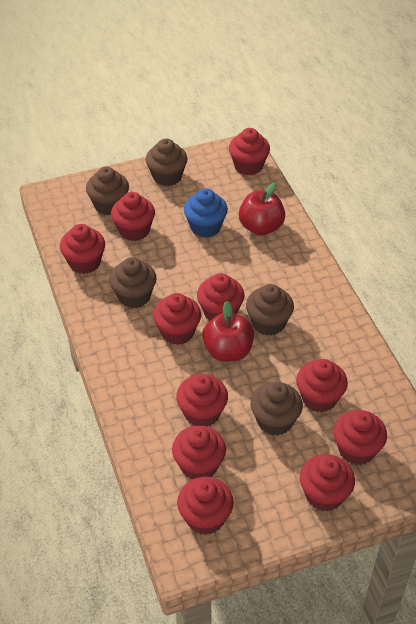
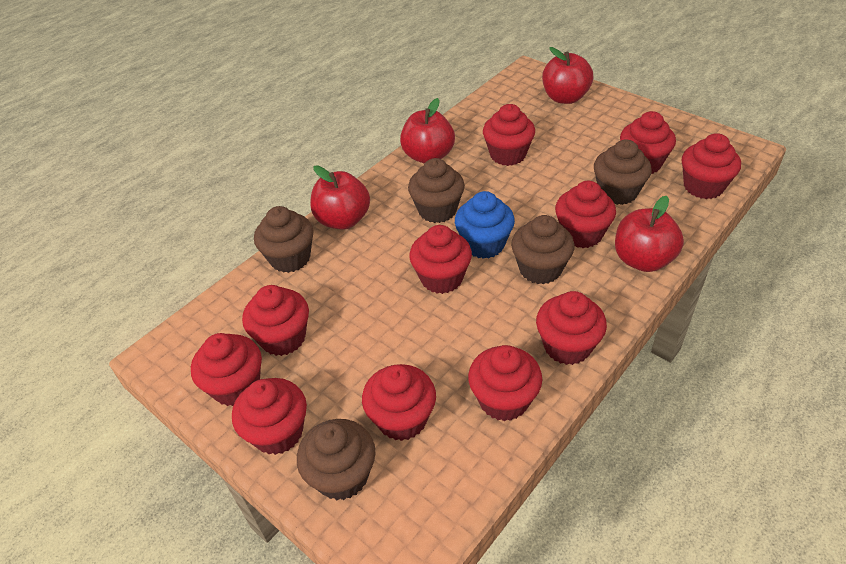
red apple: [202,301,254,362] [239,183,285,236] = 2 -> [310,165,370,229] [400,98,455,164] [542,47,593,104] [615,196,684,272] = 4

